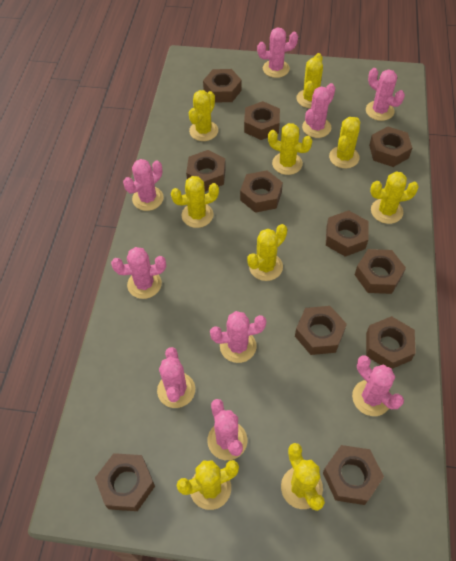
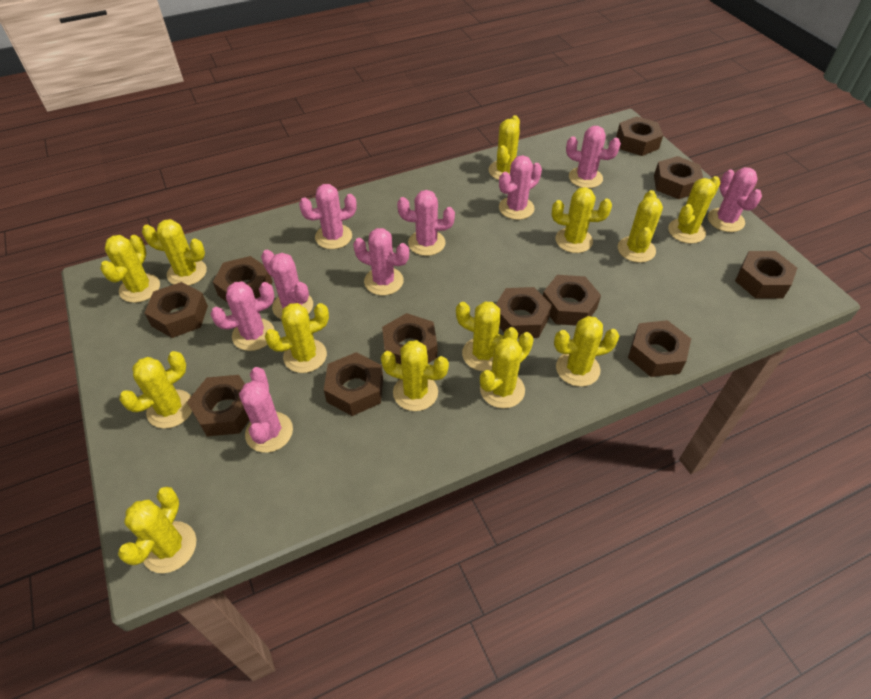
yellow cactus: [171,176,219,228] [176,460,239,510] [189,90,218,141] [247,224,287,281] [268,123,312,175] [281,443,325,511] [296,53,323,108] [329,117,360,168] [370,171,419,224] = 9 -> [100,235,160,303] [118,487,196,573] [119,351,192,429] [142,219,207,286] [265,303,329,373] [381,340,449,411] [456,301,518,371] [480,332,534,408] [488,115,520,180] [552,187,612,253] [554,316,619,387] [618,190,663,263] [668,176,720,244] = 13

